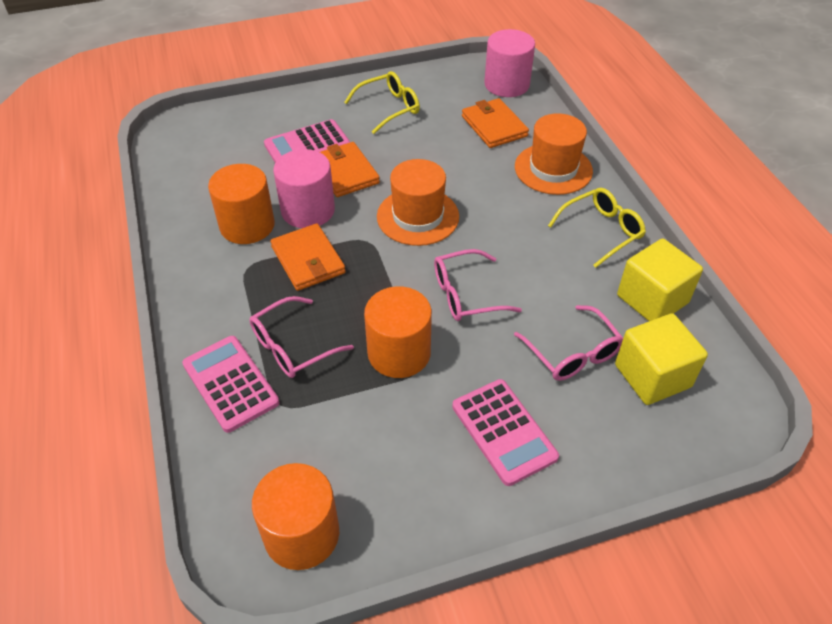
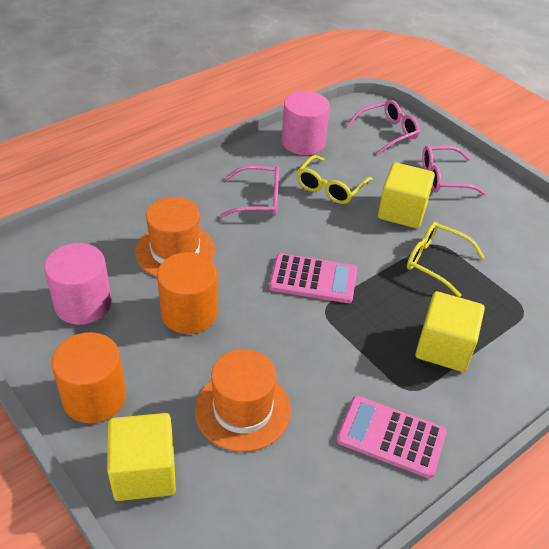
orange cylinder: [208,164,275,244] [252,463,339,570] [364,286,432,378] = 3 -> [51,332,126,423] [157,252,218,334] = 2
orange wallet: [270,224,346,291] [320,142,380,197] [462,98,529,148] = 3 -> none = 0
pink calculator: [182,336,279,433] [264,119,350,163] [452,379,559,486] = 3 -> [269,253,357,303] [336,396,447,478] = 2
yellow cube: [615,313,708,405] [617,239,703,321] = 2 -> [107,413,176,501] [378,162,435,229] [415,291,485,372] = 3

